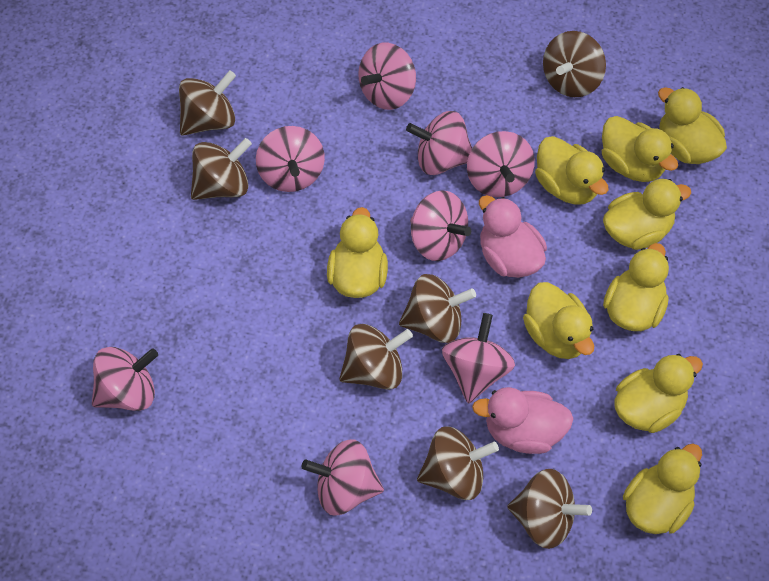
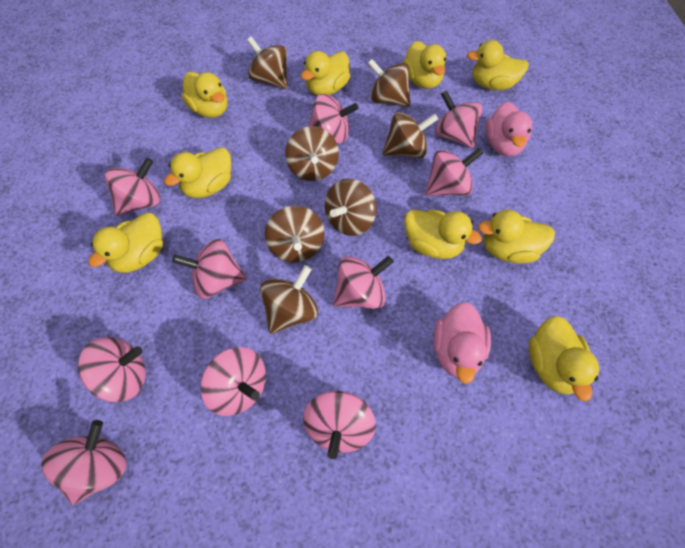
pink spinning top: [92,347,158,411] [256,126,325,192] [302,439,384,516] [358,43,416,110] [406,111,472,175] [410,190,471,261] [442,313,515,404] [467,131,535,197] = 8 -> [41,420,127,505] [78,337,146,402] [105,158,160,216] [172,239,247,299] [200,347,266,416] [303,391,376,459] [308,94,359,144] [333,256,394,309] [425,148,483,196] [435,90,482,148] = 10

